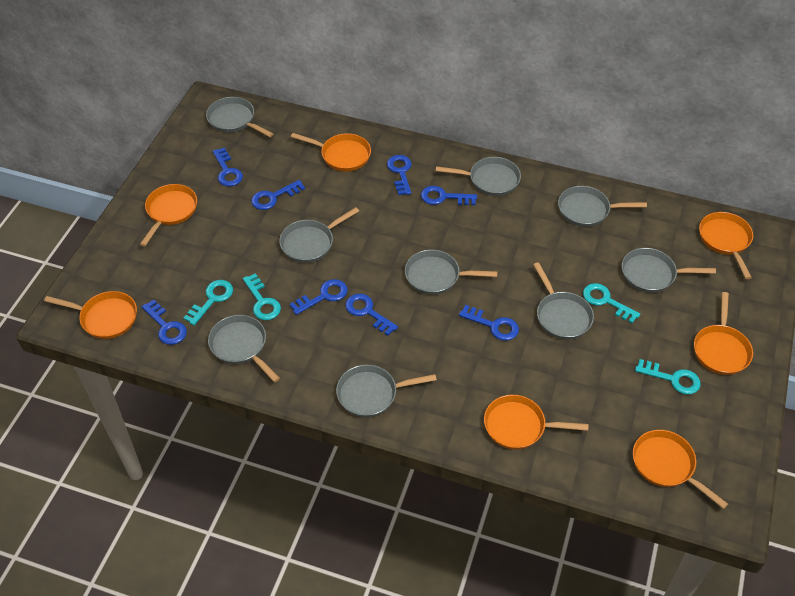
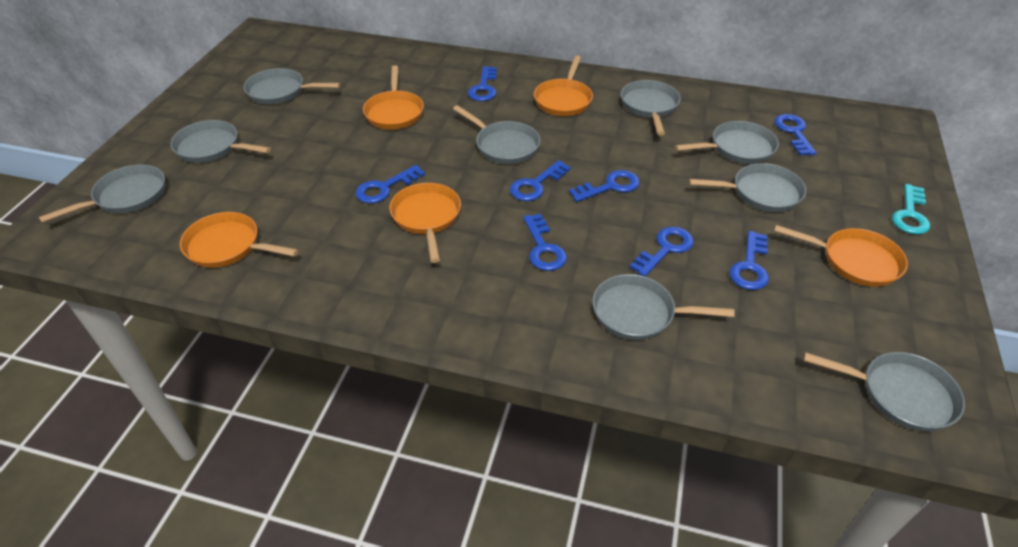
orange pan: [44,291,137,339] [140,184,197,247] [291,133,371,171] [484,395,588,450] [633,430,728,509] [694,292,753,375] [699,212,753,279] = 7 -> [180,212,298,268] [363,65,424,130] [389,183,461,263] [534,55,593,116] [774,225,908,287] = 5
turquoise key: [183,280,233,325] [243,273,281,320] [583,283,640,323] [635,359,701,394] = 4 -> [892,184,930,235] = 1

